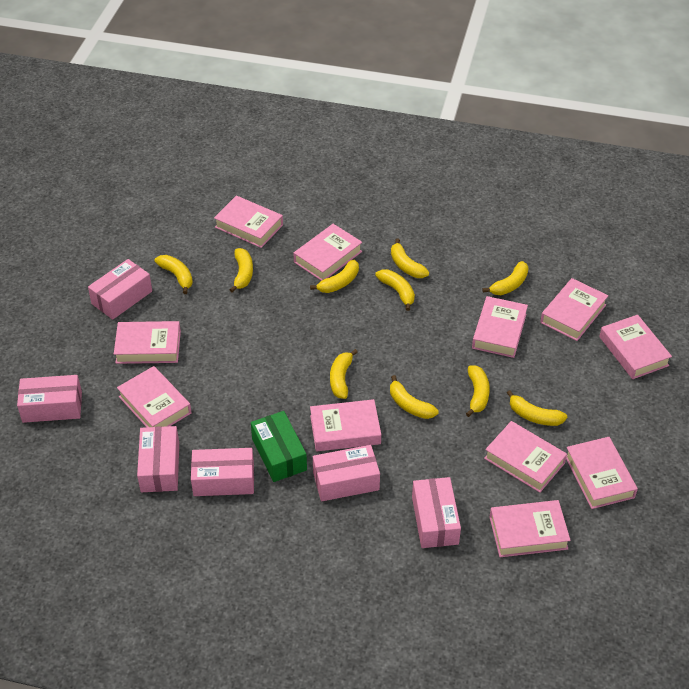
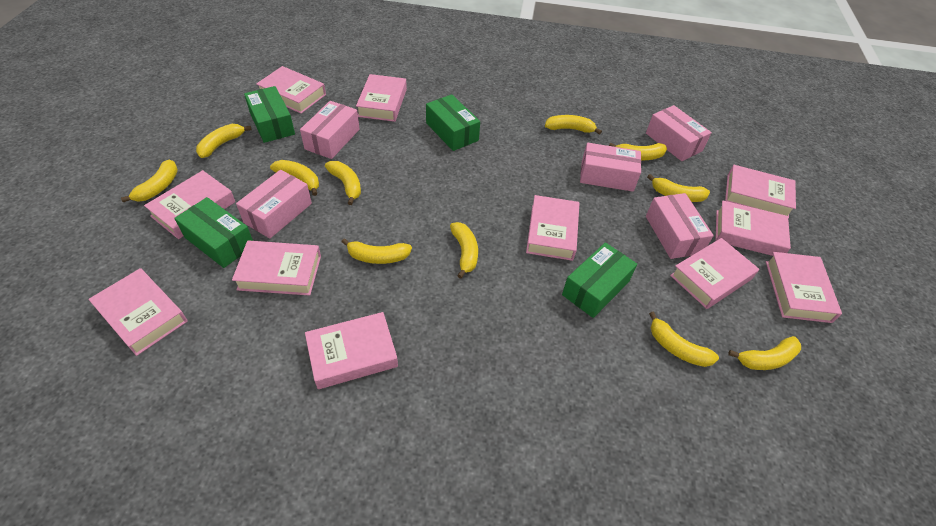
green box: [251,411,307,482] = 1 -> [174,197,253,268] [244,86,295,143] [426,94,480,151] [562,242,637,318] = 4
pink box: [17,375,82,423] [88,259,152,320] [137,426,179,492] [191,448,254,496] [313,445,380,501] [412,477,461,548] = 6 -> [236,170,312,239] [300,101,360,159] [580,143,641,192] [646,105,712,161] [646,193,714,259] = 5
yellow banana: [155,255,193,294] [230,248,253,292] [310,260,359,293] [330,349,358,399] [375,269,415,311] [390,375,438,419] [391,238,429,278] [466,365,490,417] [483,261,528,295] [507,390,567,426] = 10 -> [121,160,178,202] [196,124,252,158] [270,160,319,196] [325,161,361,205] [341,238,412,264] [450,222,478,279] [545,115,602,135] [609,143,667,160] [647,174,710,202] [649,312,719,367] [728,336,801,370] = 11

